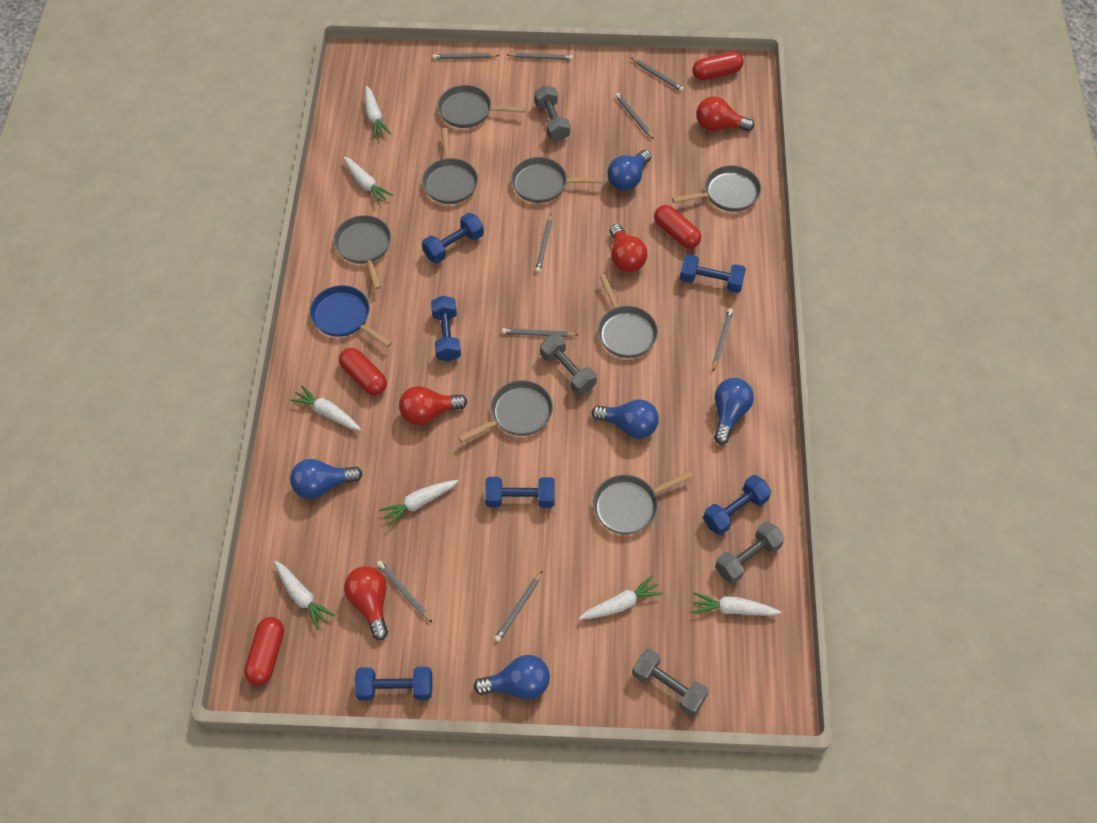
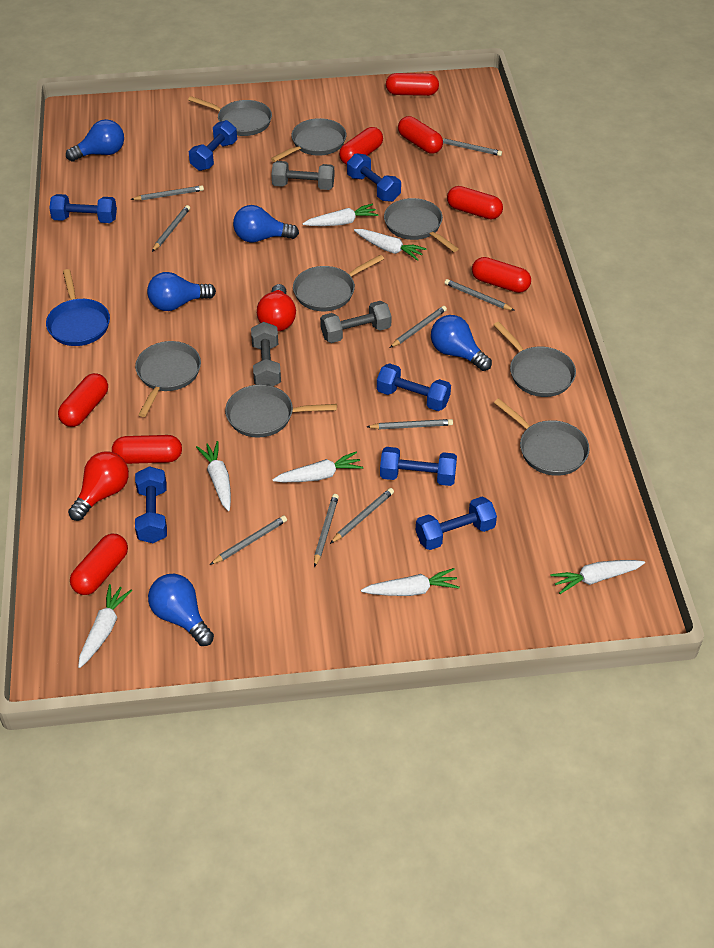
blue dumbbell: [355,667,432,701] [422,213,484,263] [431,296,461,362] [485,477,555,508] [680,254,746,293] [703,475,771,535] = 6 -> [49,194,117,223] [135,466,167,543] [189,120,237,171] [347,153,401,202] [377,363,451,411] [380,447,457,486] [416,497,497,550] = 7
grey dumbbell: [534,85,570,141] [540,334,597,395] [632,649,709,716] [715,521,785,584] = 4 -> [251,322,281,386] [271,161,334,190] [320,301,392,343] = 3
red capsule: [244,617,284,685] [339,348,387,395] [654,205,701,249] [692,51,743,80] = 4 -> [58,373,108,427] [70,534,128,595] [112,435,182,464] [339,127,383,165] [386,73,439,96] [398,116,443,154] [447,186,503,220] [472,257,531,293] = 8
red light bulb: [344,566,388,640] [399,386,467,425] [610,224,647,272] [696,96,754,132] = 4 -> [68,452,129,521] [257,284,296,331] = 2

